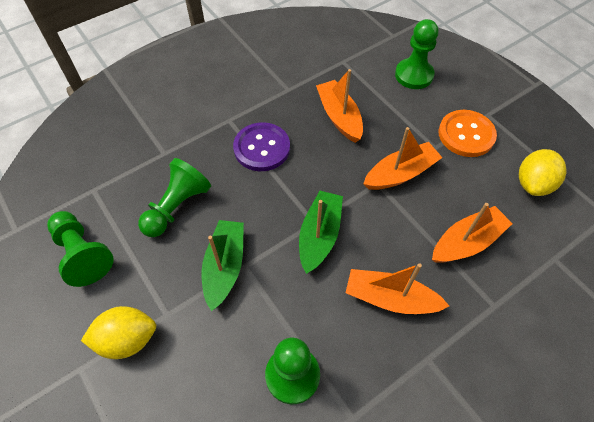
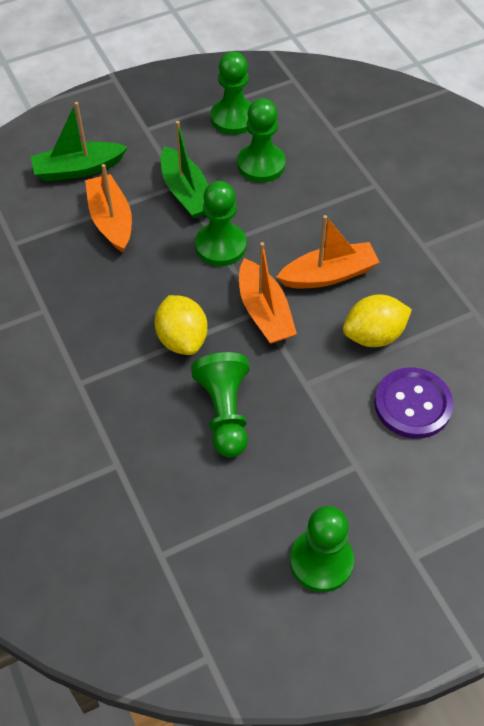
green pawn: [47,211,114,287] [138,158,211,237] [265,338,320,404] [395,19,439,89] = 4 -> [191,352,250,457] [195,181,247,266] [211,52,251,135] [237,98,286,183] [290,506,354,592] = 5
orange boat: [316,69,363,143] [346,263,449,314] [363,127,443,190] [432,203,513,263] = 4 -> [85,164,132,253] [239,242,297,344] [277,215,380,288] = 3
orange button: [439,110,497,157] = 1 -> none = 0

